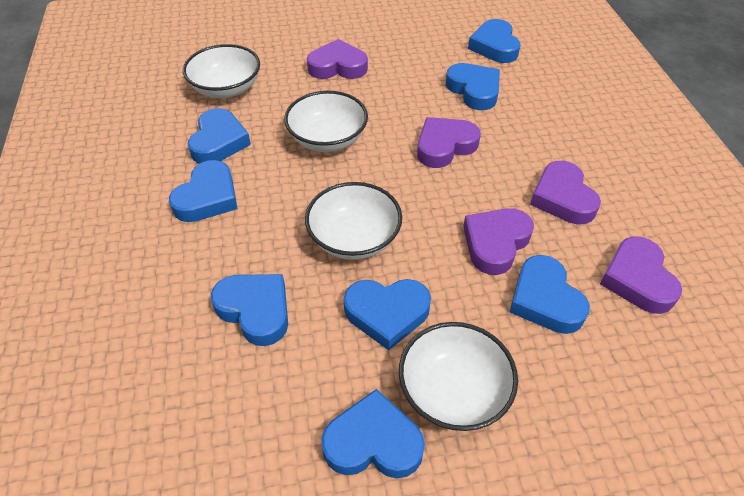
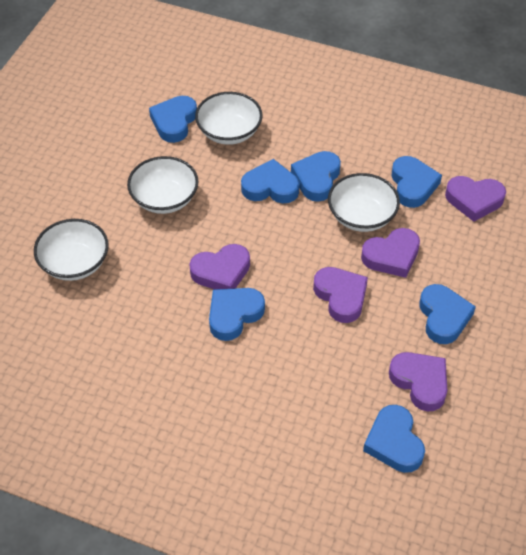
blue heart: [169,160,238,222] [188,108,251,164] [211,274,288,346] [321,389,425,479] [344,279,431,350] [446,63,500,110] [468,19,521,63] [510,255,590,334] = 8 -> [149,96,197,143] [209,288,265,341] [241,159,299,203] [291,151,341,202] [363,405,425,473] [392,156,442,208] [419,284,476,344] = 7

